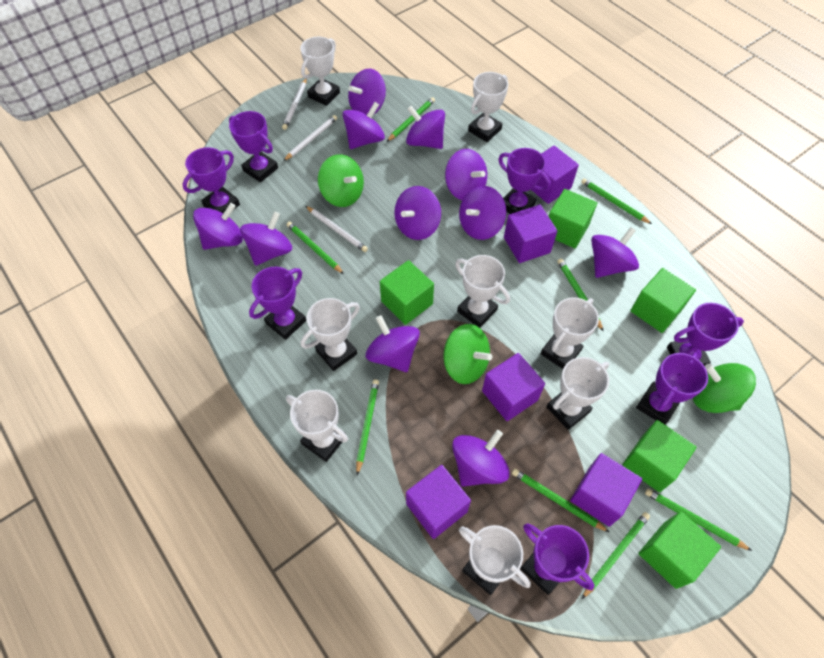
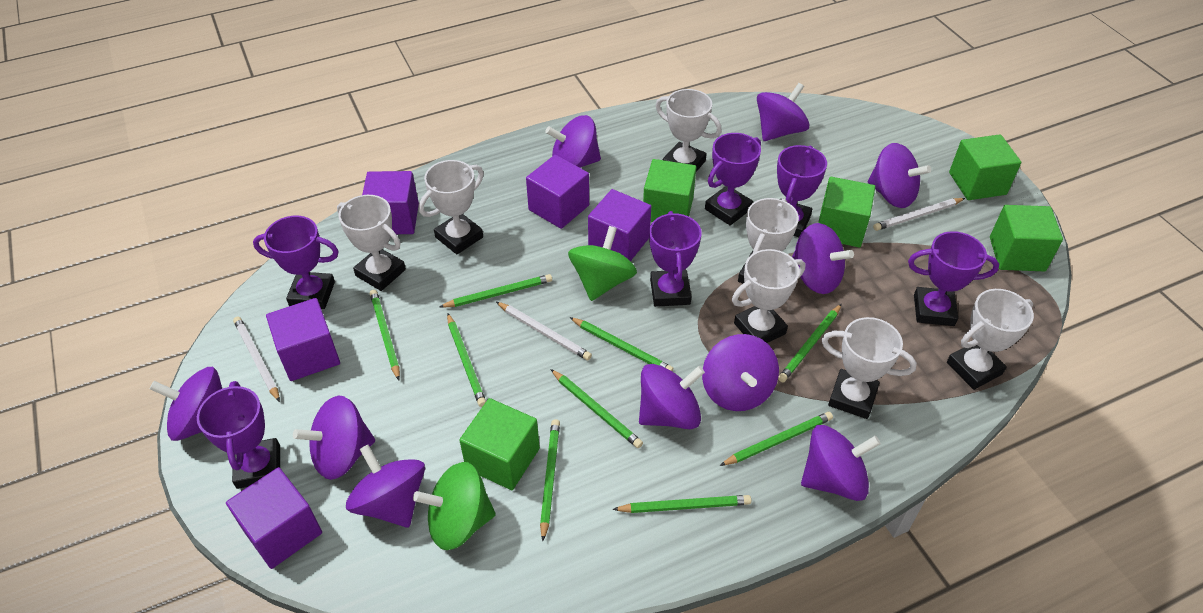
green pencil: [287,222,344,274] [356,379,379,475] [387,97,435,142] [512,469,609,532] [557,259,604,332] [581,178,652,224] [582,512,650,599] [645,488,752,551] = 8 -> [370,290,400,380] [439,274,552,308] [447,313,486,407] [540,419,560,541] [550,369,643,448] [570,317,673,372] [612,495,751,513] [720,412,833,466] [778,304,842,383] = 9
green spinning top: [318,154,364,207] [443,324,492,384] [693,363,756,413] = 3 -> [413,462,496,550] [568,226,637,301] = 2
purple spinning top: [193,203,243,250] [240,211,292,266] [342,102,385,149] [348,69,386,115] [366,315,420,372] [394,186,441,240] [406,106,445,149] [445,149,487,200] [452,430,510,487] [459,186,507,240] [591,227,639,278] = 11 -> [149,367,222,441] [293,395,375,480] [346,445,425,527] [545,115,601,168] [639,364,705,429] [702,334,779,411] [757,83,809,141] [792,223,854,294] [801,425,881,501] [868,143,931,208] = 10
purple trophy: [182,147,240,213] [229,111,278,182] [249,267,306,340] [498,148,551,214] [520,523,594,595] [636,352,708,425] [667,302,744,366] = 7 -> [197,381,280,489] [253,216,339,309] [649,211,702,307] [705,133,761,226] [777,145,827,237] [908,231,999,326] = 6
white trophy: [286,390,348,462] [300,37,340,106] [301,298,360,371] [455,255,510,328] [459,525,531,595] [468,72,508,142] [540,297,599,369] [546,357,610,430] = 8 -> [337,195,406,291] [419,160,484,254] [655,89,722,172] [732,249,805,343] [738,198,799,283] [822,317,917,419] [947,289,1034,390] = 7

